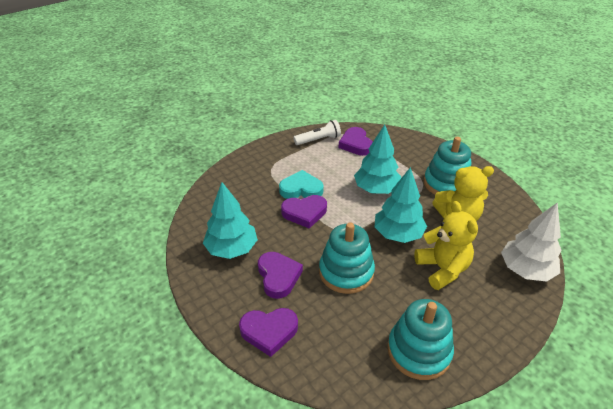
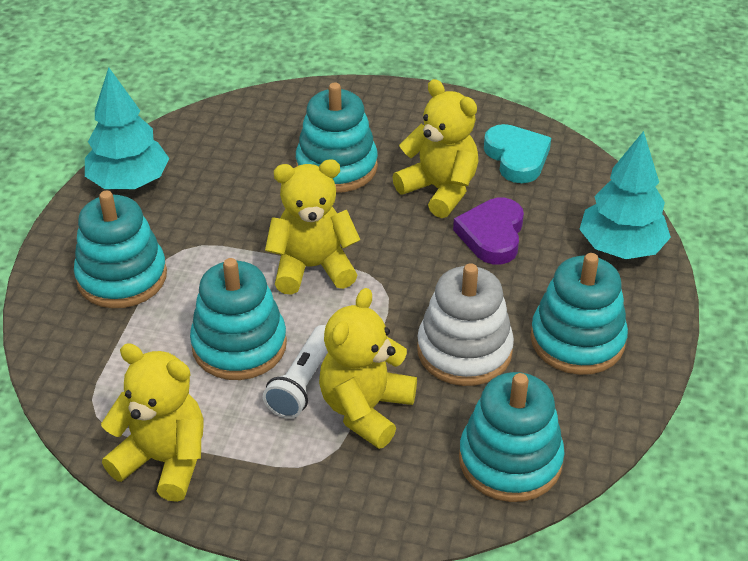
purple heart: [239,308,298,357] [258,252,303,299] [281,195,327,229] [339,127,373,156] = 4 -> [453,198,524,264] = 1
turquoise stacking toy: [319,222,375,294] [387,299,454,380] [424,137,471,195] = 3 -> [74,191,167,308] [190,258,287,380] [296,83,378,193] [459,372,565,502] [530,253,628,375] = 5
turquoise tree: [203,182,258,259] [354,124,401,194] [375,167,427,243] = 3 -> [85,67,169,189] [579,131,671,259] = 2
white stacking toy: none = 0 -> [417,263,514,386] = 1
white tree: [501,202,562,282] = 1 -> none = 0
yellow teddy bear: [414,201,478,290] [432,166,494,221] = 2 -> [101,343,203,502] [265,159,360,295] [319,288,417,449] [392,79,478,218] = 4

